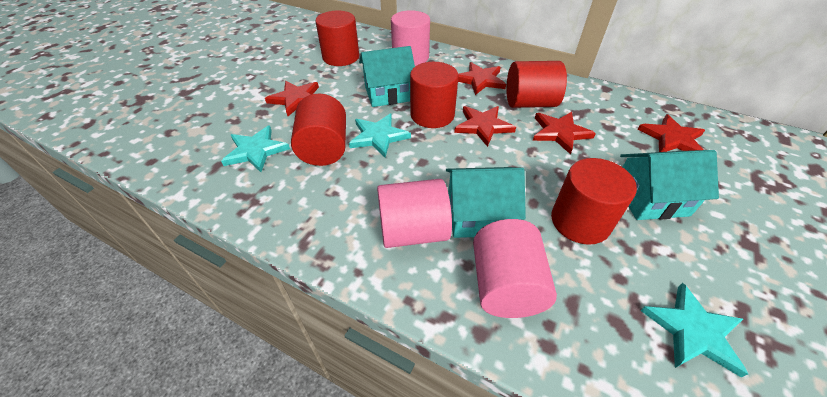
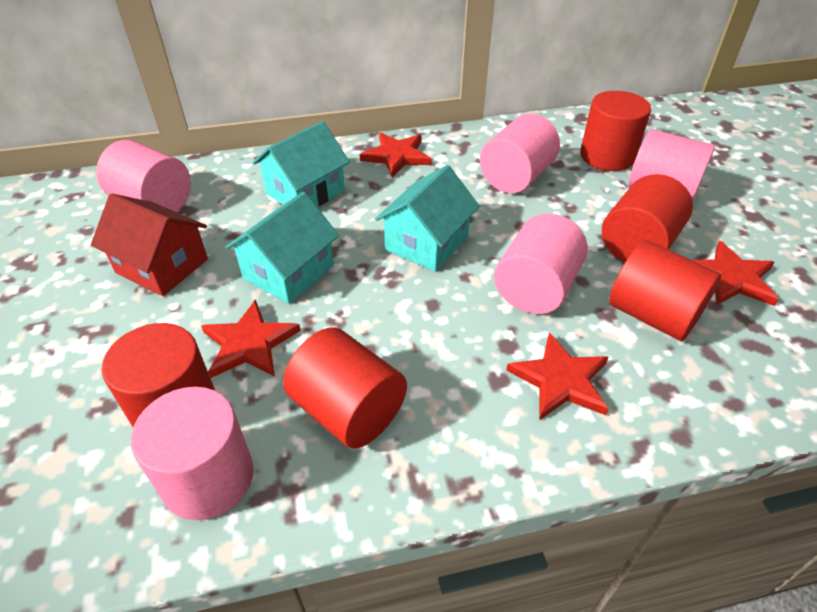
pink cylinder: [377,179,452,248] [391,10,430,66] [473,219,557,318] = 3 -> [96,140,191,212] [131,387,254,520] [480,114,560,193] [494,213,588,314] [628,129,715,202] = 5
red house: none = 0 -> [91,193,208,296] = 1
red star: [265,81,319,116] [454,106,516,147] [458,62,506,95] [533,112,596,154] [637,114,705,152] = 5 -> [201,300,301,378] [360,133,432,178] [506,332,609,420] [693,241,779,306] = 4
turquoise star: [221,125,290,172] [349,114,411,157] [640,283,748,378] = 3 -> none = 0

